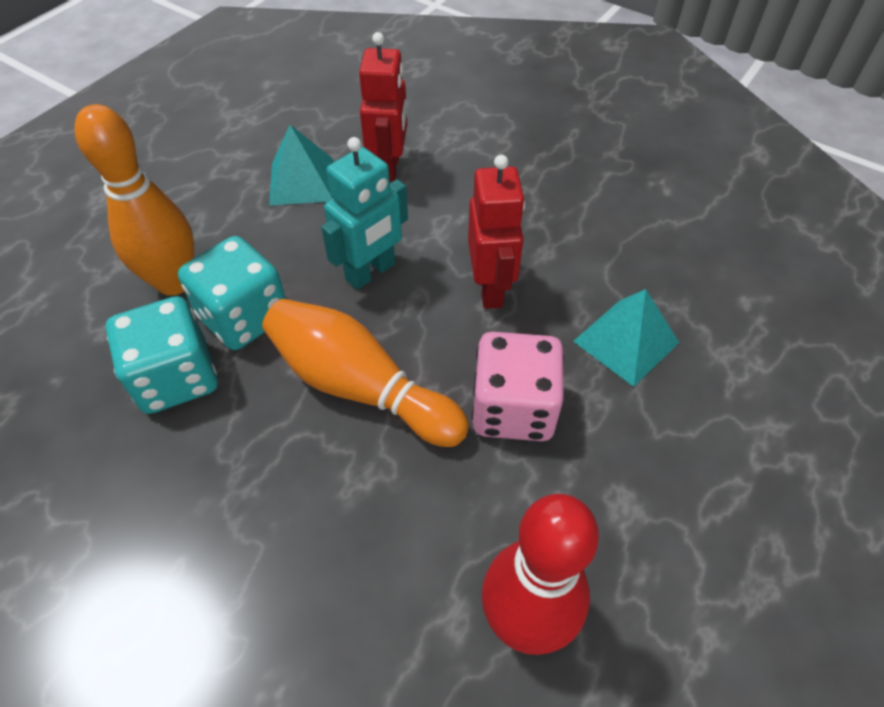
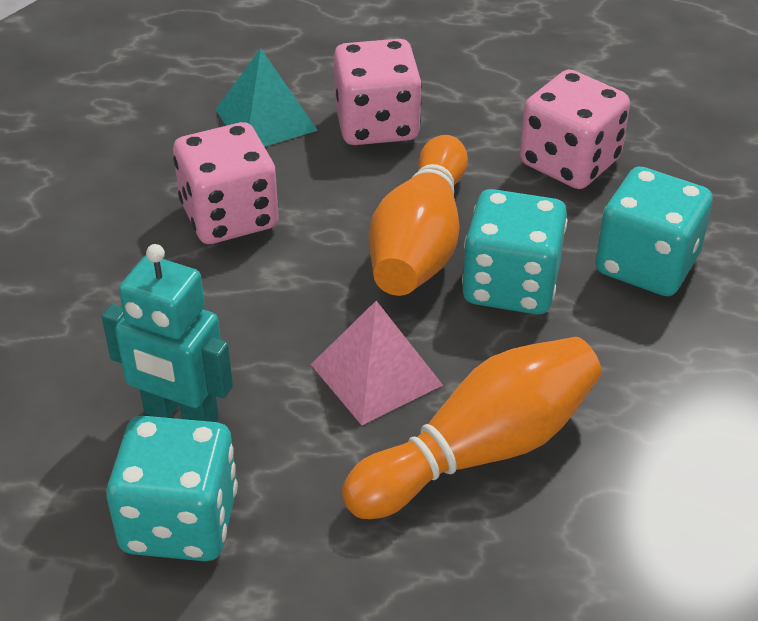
pink dice: [472,332,564,441] = 1 -> [173,122,279,244] [334,39,422,145] [520,69,630,189] = 3
pink pyramid: none = 0 -> [311,301,443,425] = 1
red bowling pin: [482,494,599,655] = 1 -> none = 0
red robot: [359,32,407,183] [468,155,525,309] = 2 -> none = 0
turquoise dice: [106,296,217,414] [178,236,286,350] = 2 -> [106,416,238,561] [462,189,567,315] [595,167,713,296] = 3
turquoise pyramid: [269,125,334,206] [573,289,679,387] = 2 -> [215,48,318,147] = 1

